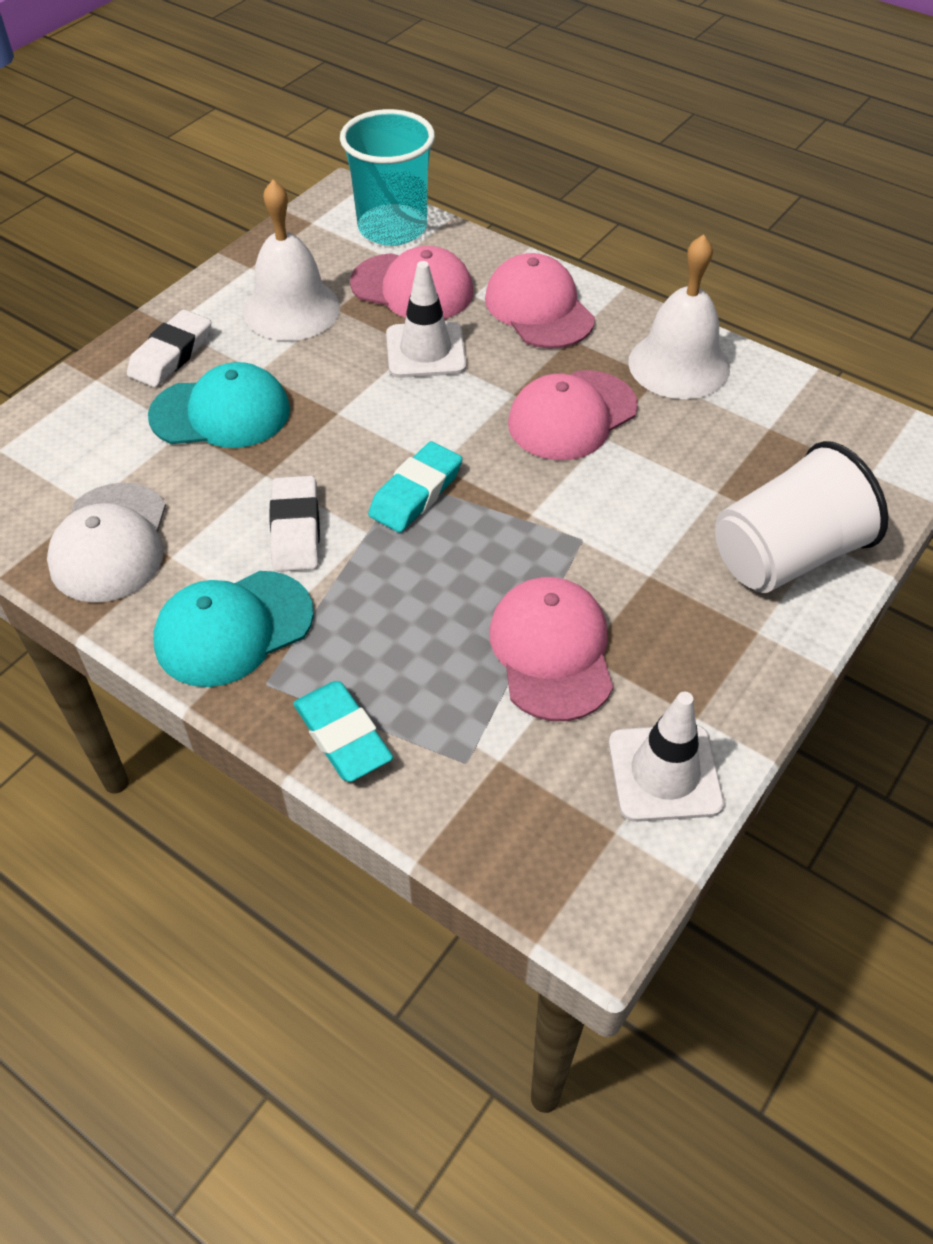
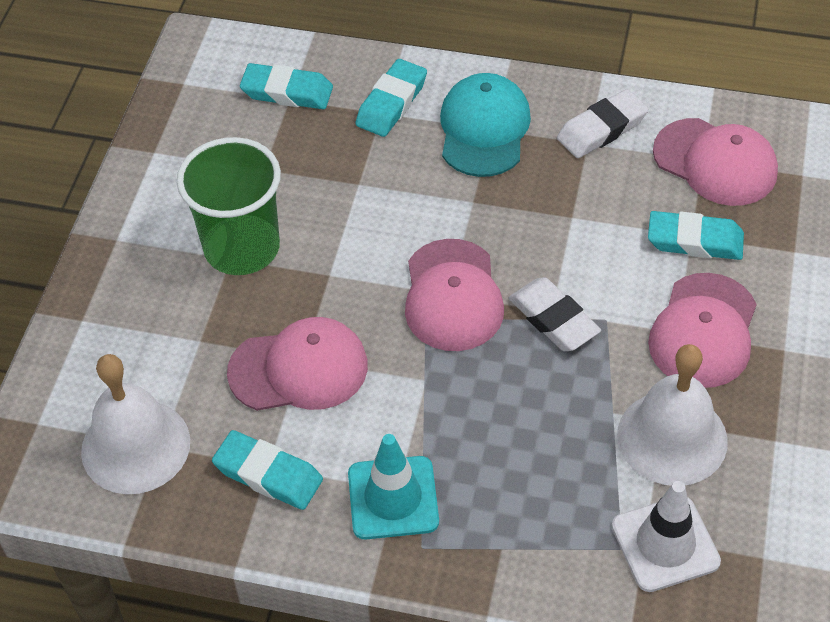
green cup: none = 0 -> [177,137,281,275] = 1
turquoise cap: [148,362,290,448] [153,571,314,687] = 2 -> [440,73,531,177] = 1
turquoise cup: [340,109,435,246] = 1 -> none = 0
turquoise eraser: [293,681,393,782] [368,441,462,533] = 2 -> [212,430,323,510] [240,63,333,109] [355,59,427,137] [648,211,744,260] = 4
turquoise traffic cone: none = 0 -> [348,434,439,539] = 1
white cap: [47,483,166,603] = 1 -> none = 0
white cup: [715,441,888,593] = 1 -> none = 0
white traffic cone: [386,261,466,378] [609,692,724,822] = 2 -> [612,481,721,592] = 1

